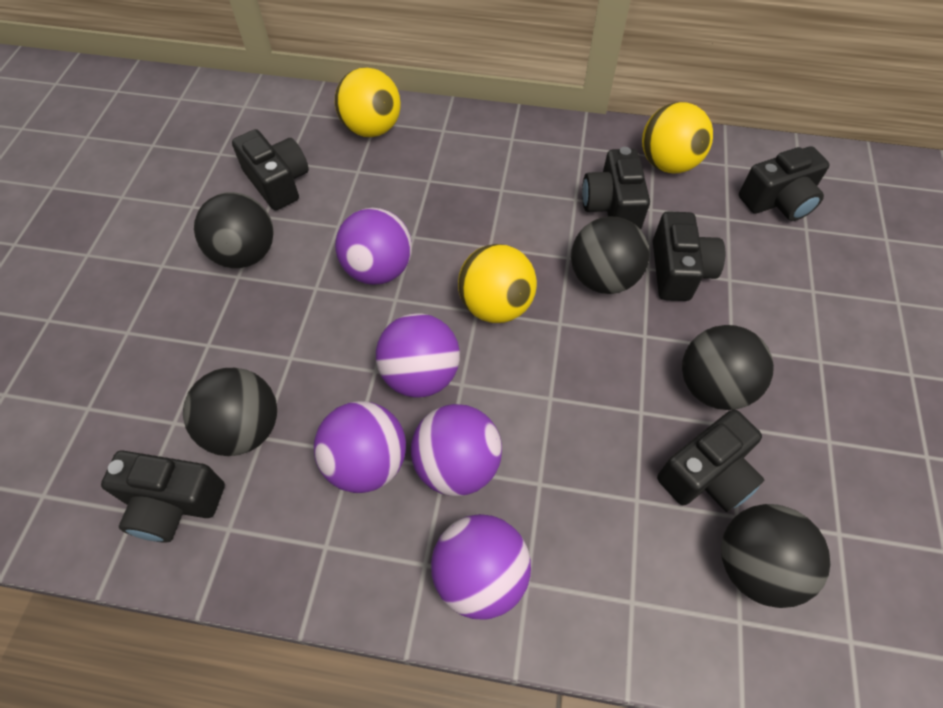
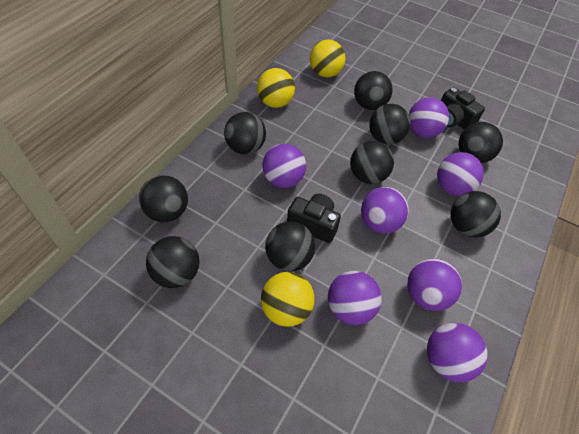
black ball: [183,368,277,456] [194,192,274,268] [571,216,650,294] [682,325,774,410] [721,504,830,608] = 5 -> [139,175,188,223] [146,236,200,288] [224,112,266,154] [265,221,315,272] [350,141,394,184] [354,71,393,110] [369,104,411,145] [451,191,501,237] [459,122,503,163] = 9
black camera: [101,450,225,543] [232,129,309,210] [582,147,650,229] [653,211,725,301] [657,409,764,512] [739,146,830,221] = 6 -> [287,194,341,243] [441,87,485,129] = 2
purple ball: [314,401,406,493] [335,208,412,285] [376,313,460,398] [411,404,502,496] [431,514,531,620] = 5 -> [262,144,306,188] [328,271,382,325] [361,187,409,234] [407,258,462,311] [409,97,449,138] [427,323,488,382] [437,152,484,196] = 7

